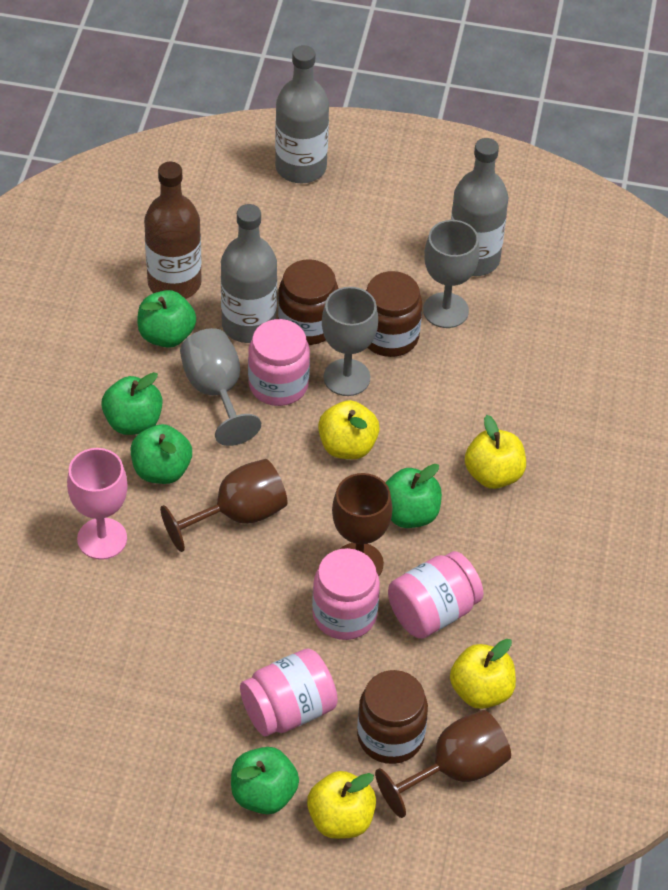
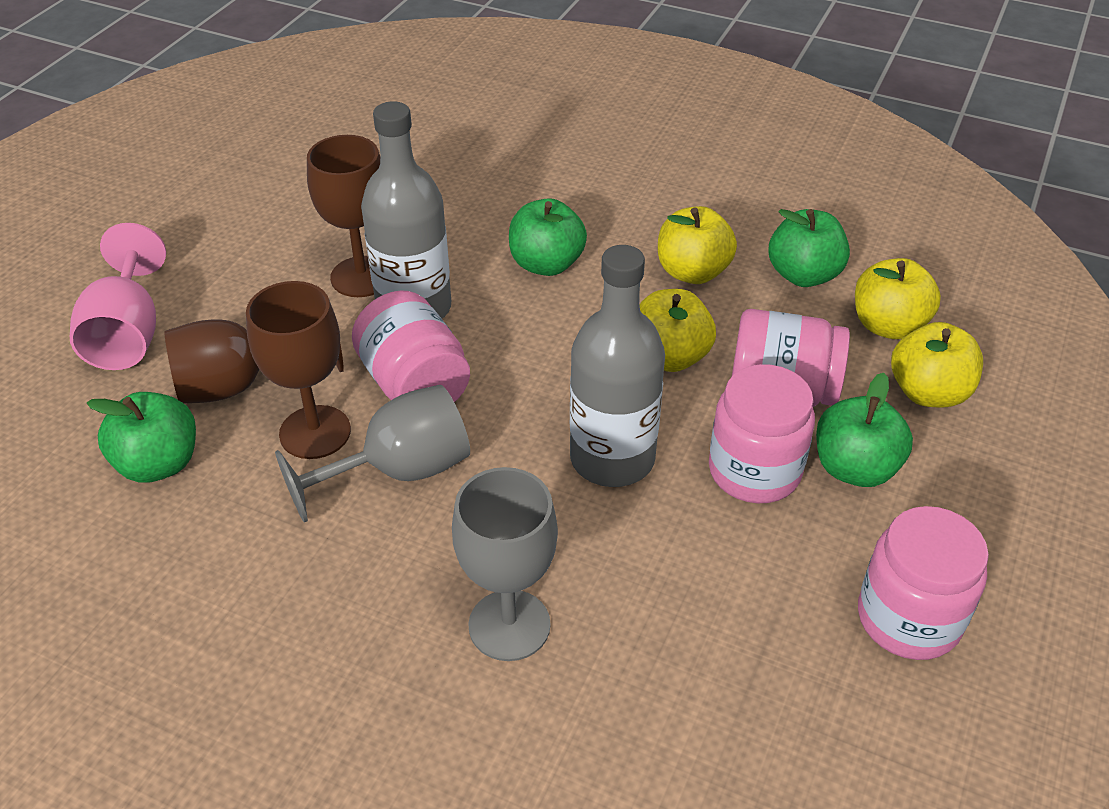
brown bottle: [144,162,202,299] = 1 -> none = 0
brown jar: [278,259,339,345] [357,670,428,764] [366,271,422,357] = 3 -> none = 0
green apple: [101,372,163,435] [131,424,192,484] [137,290,196,348] [231,747,299,814] [385,464,442,528] = 5 -> [87,392,196,483] [509,198,587,276] [769,209,850,287] [816,373,913,487] = 4
grey bottle: [221,204,277,343] [275,45,329,183] [451,138,508,276] = 3 -> [361,101,451,319] [570,245,665,487] = 2
grey goblet: [180,328,261,446] [322,287,378,396] [423,220,480,328] = 3 -> [275,385,470,522] [452,467,558,661] = 2

